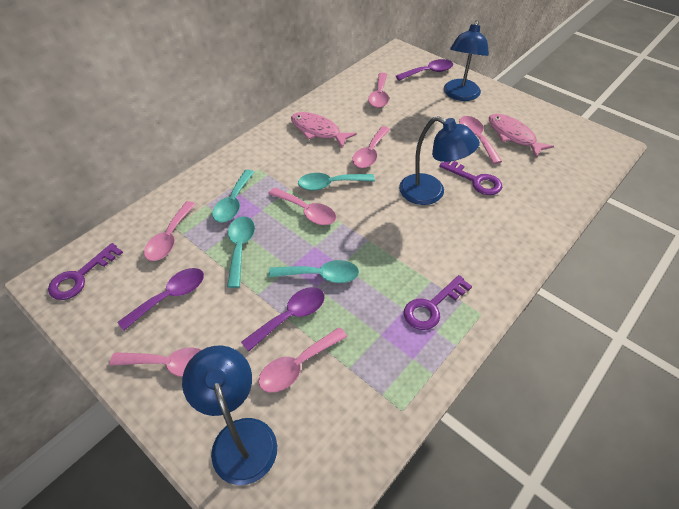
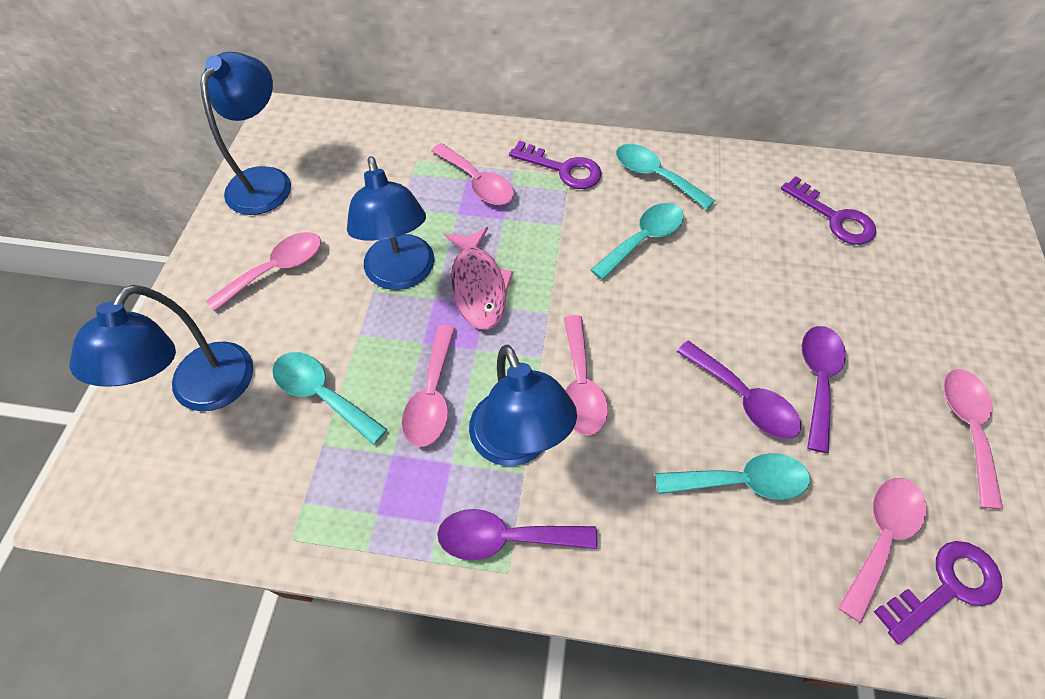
blue lamp: [182,346,277,485] [399,116,480,205] [444,20,489,101] = 3 -> [69,285,253,411] [200,52,291,215] [347,156,434,290] [469,345,577,466] = 4
pink fish: [291,112,357,148] [489,114,554,157] = 2 -> [444,227,514,330] = 1
pink spoon: [109,348,201,377] [144,201,196,261] [259,327,347,393] [268,187,336,225] [352,126,390,168] [368,73,389,108] [459,116,502,164] = 7 -> [206,232,321,312] [402,325,455,447] [431,143,514,205] [564,315,608,436] [838,478,927,623] [943,369,1003,509] = 6

